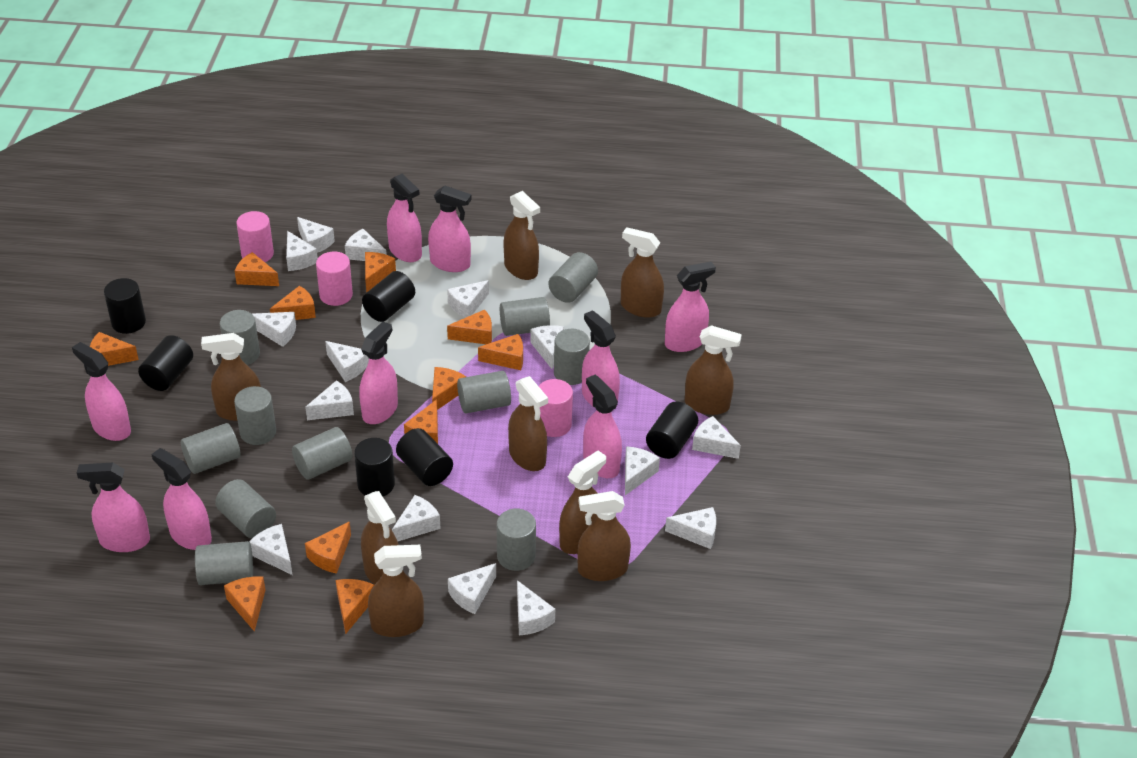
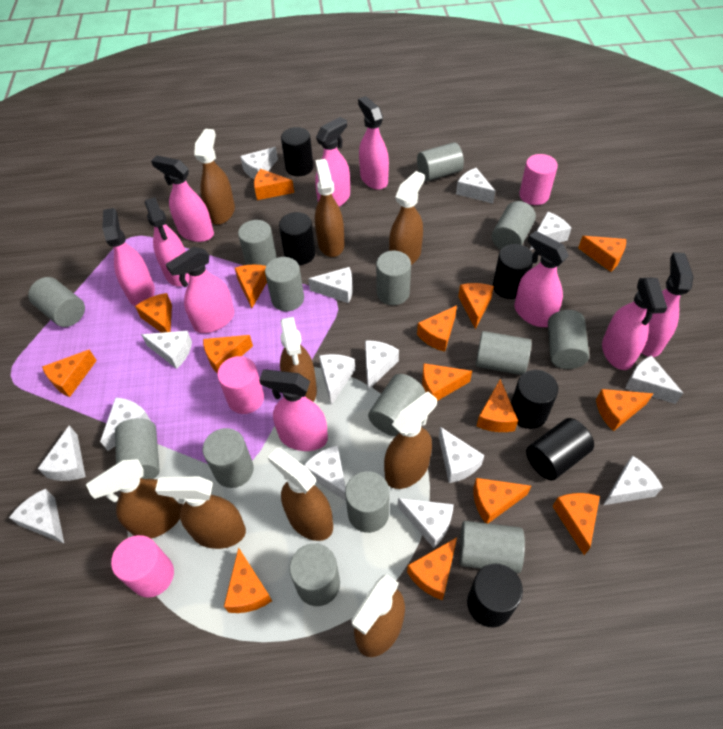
grey cylinder: [181,423,241,474] [195,541,253,585] [215,479,276,538] [220,310,260,365] [234,386,276,445] [292,427,353,480] [457,371,511,413] [497,509,536,571] [500,297,550,336] [548,252,598,303] [554,329,590,385] = 11 -> [28,277,85,327] [115,418,160,479] [203,428,254,488] [238,220,277,266] [265,257,304,311] [289,543,340,606] [345,471,390,533] [368,374,426,436] [376,251,411,305] [417,142,464,181] [459,521,525,573] [476,331,531,375] [492,201,536,250] [548,310,589,369] = 14
orange cheese: [90,332,139,366] [224,576,266,632] [235,252,279,286] [270,286,316,320] [305,522,351,574] [336,579,374,634] [365,252,396,293] [404,399,438,444] [432,367,466,410] [447,310,492,344] [478,334,523,370] = 11 -> [42,349,97,397] [135,293,172,333] [203,335,253,374] [224,547,272,613] [235,265,267,309] [254,169,294,200] [407,537,457,600] [417,305,457,352] [422,363,472,401] [458,283,494,329] [473,478,531,523] [477,379,518,432] [553,493,600,555] [578,236,626,272] [596,389,654,431] = 15
pink spray bottle: [72,342,131,441] [77,462,150,552] [151,448,212,550] [359,321,398,424] [387,174,422,262] [428,186,471,272] [582,310,620,410] [583,375,622,478] [665,262,716,352] = 9 -> [102,208,155,306] [144,197,189,286] [151,156,214,242] [166,247,234,333] [259,370,328,451] [315,117,350,207] [358,96,389,190] [514,231,569,327] [602,278,667,370] [641,252,694,357] = 10

